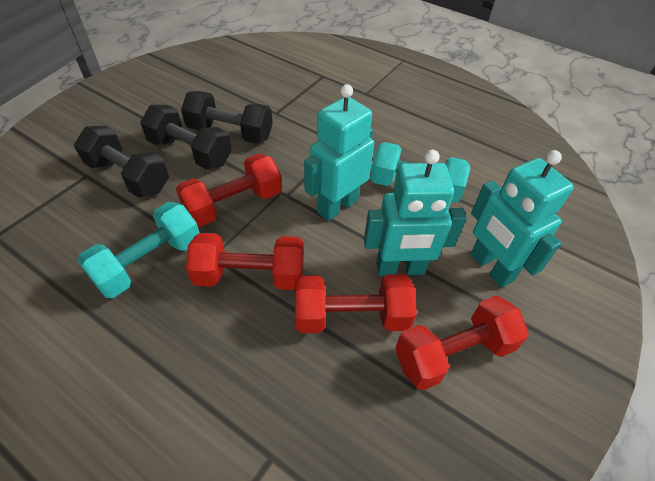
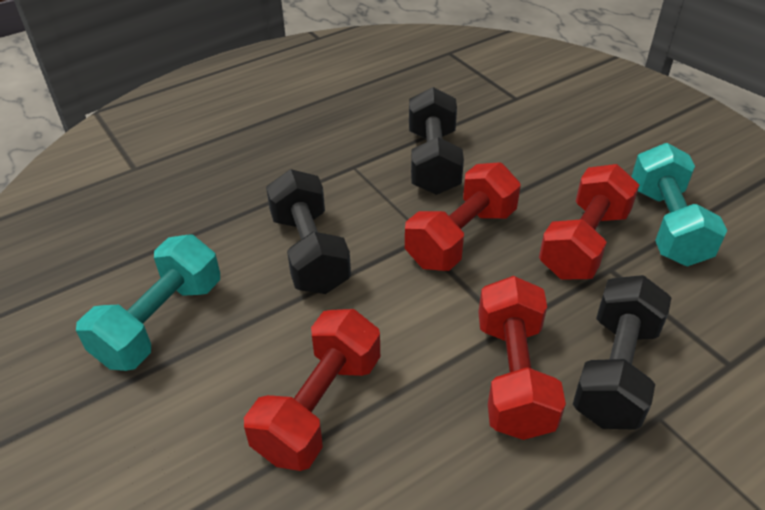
turquoise robot: [304,84,374,221] [364,150,467,276] [471,150,574,288] = 3 -> none = 0

